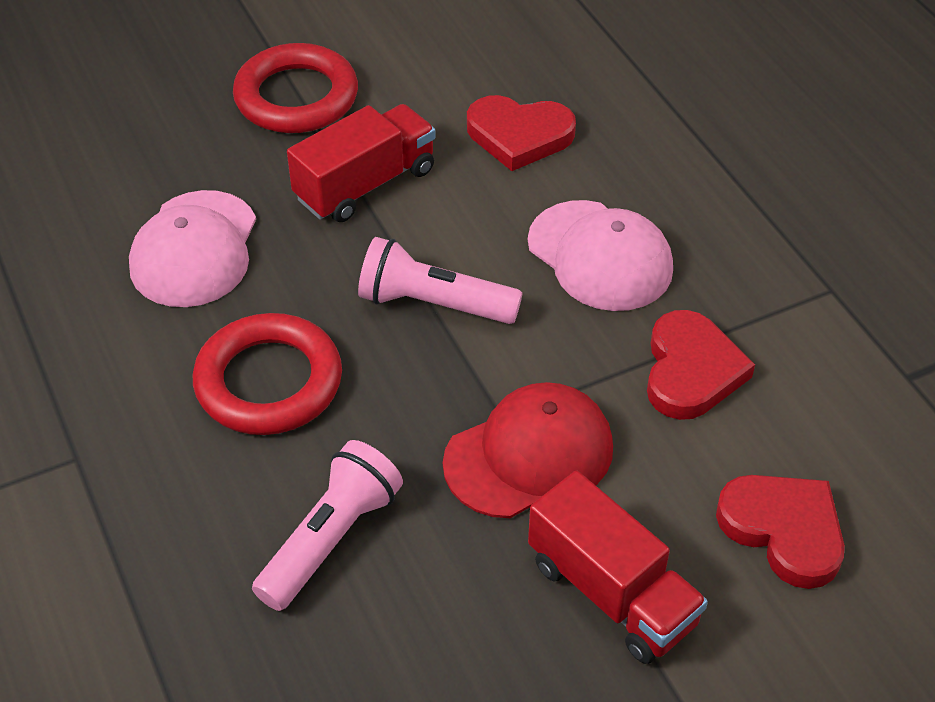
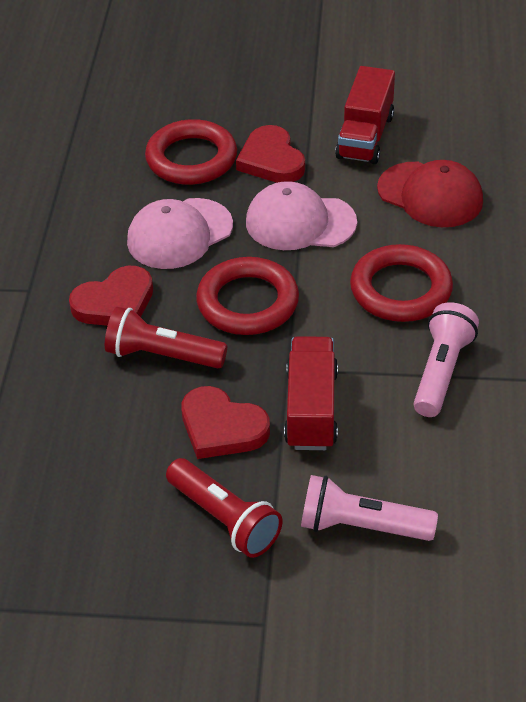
red flashlight: none = 0 -> [105,307,227,368] [166,458,283,558] = 2
red ring: [193,313,342,435] [233,43,358,133] = 2 -> [145,119,237,185] [196,257,299,335] [350,244,453,322] = 3

